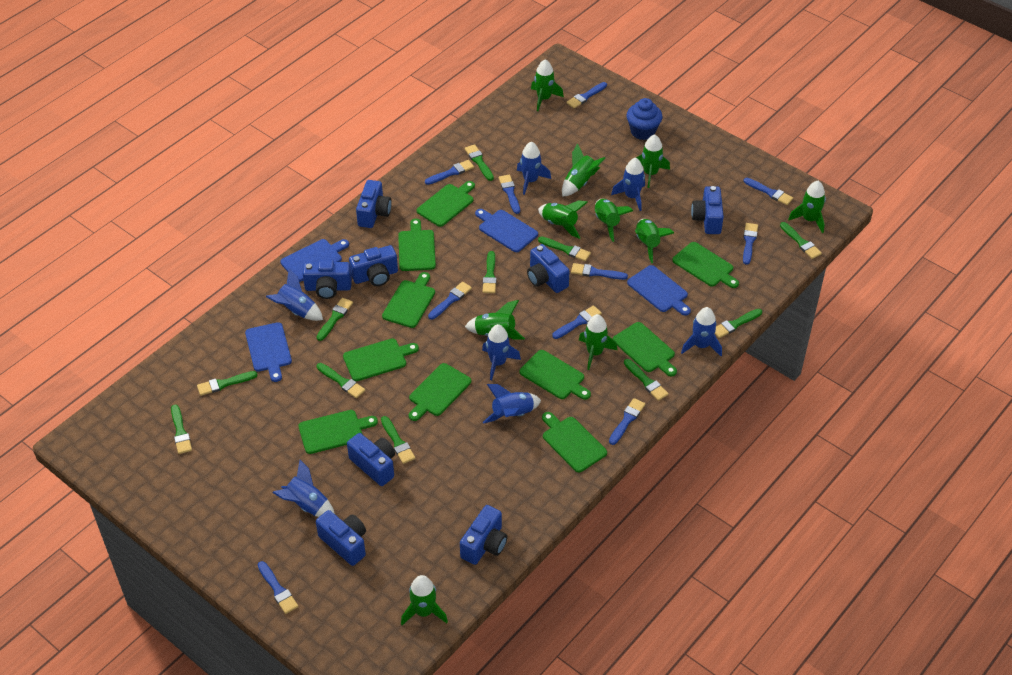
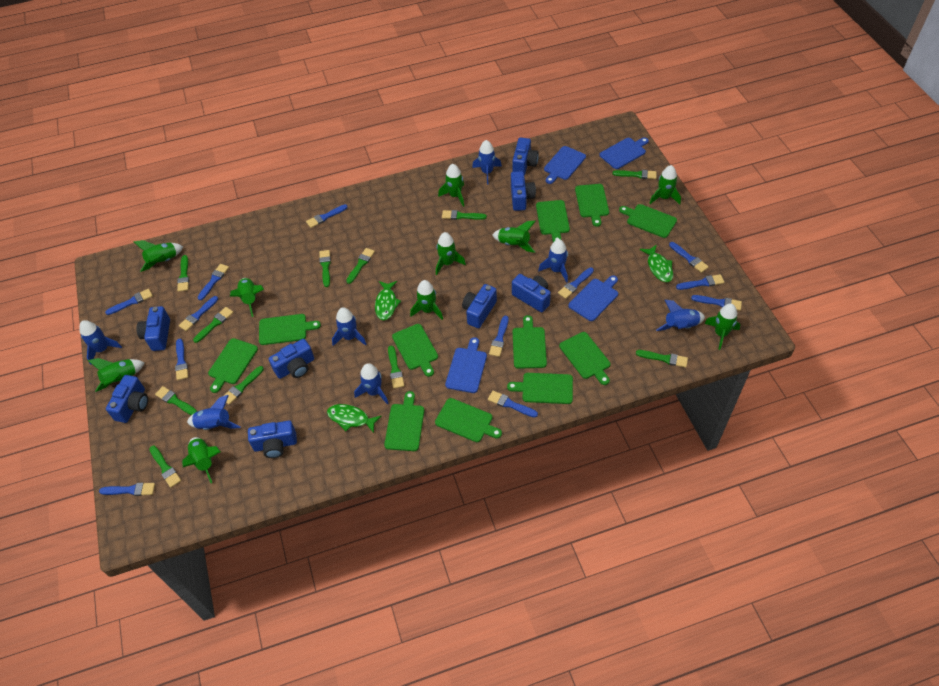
blue brush: [258,561,298,614] [425,160,474,185] [428,282,472,320] [499,175,520,214] [552,306,602,339] [566,82,607,108] [571,263,628,280] [609,398,645,445] [743,223,758,265] [744,178,793,205] = 10 -> [99,483,155,496] [105,289,153,315] [175,339,188,380] [179,296,218,331] [197,264,229,300] [306,204,348,228] [488,391,538,418] [489,316,509,357] [558,267,594,299] [669,242,709,273] [676,274,724,290] [691,295,742,311] = 12
blue cupcake: [627,98,662,140] = 1 -> none = 0
green cutting board: [298,410,378,454] [343,338,419,381] [382,272,435,328] [398,219,436,271] [409,363,471,421] [417,181,475,227] [520,350,591,400] [542,412,607,472] [613,322,677,376] [672,242,739,288] = 10 -> [208,338,258,393] [259,314,321,345] [384,391,424,451] [392,324,438,377] [435,398,502,442] [507,373,573,404] [513,315,547,369] [536,200,570,242] [559,332,611,385] [575,184,609,227] [619,204,677,238] = 11
green fish: none = 0 -> [327,404,381,433] [375,281,401,320] [640,245,673,282] = 3

